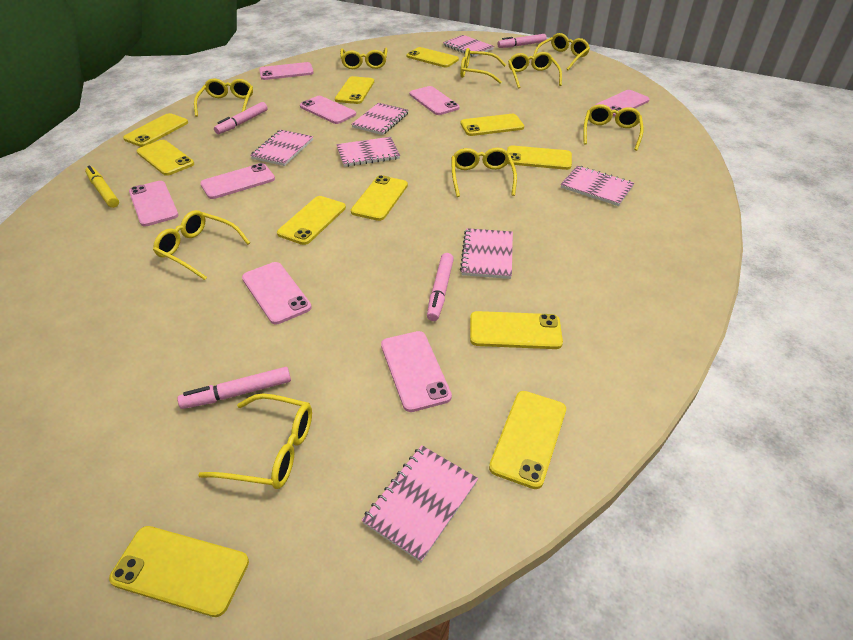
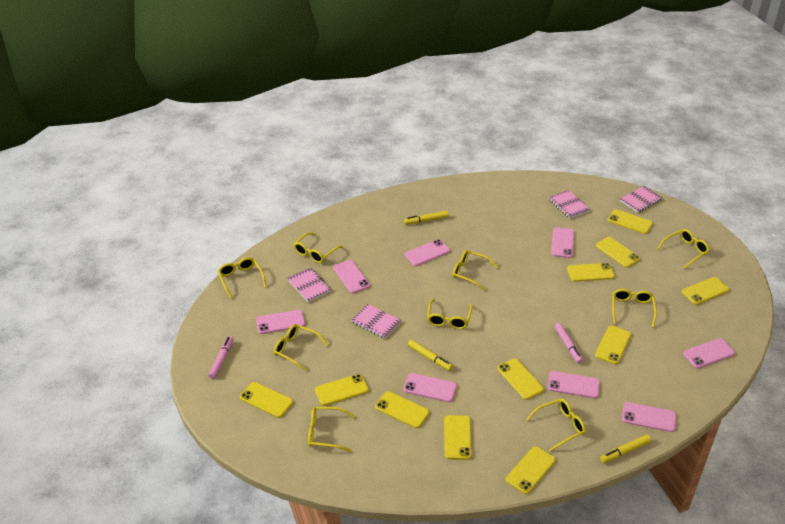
pink marker: [177,367,291,409] [214,102,268,134] [427,253,454,321] [497,34,547,48] = 4 -> [208,336,233,379] [554,323,583,364] = 2
pink notebook: [250,130,313,166] [336,137,400,167] [352,103,409,135] [362,445,478,562] [443,35,494,57] [460,228,513,279] [561,166,634,206] = 7 -> [287,268,331,302] [351,304,401,339] [549,190,590,219] [620,186,663,213] = 4
yellow marker: [85,165,119,208] = 1 -> [404,211,448,225] [408,340,453,371] [600,434,651,463] = 3

